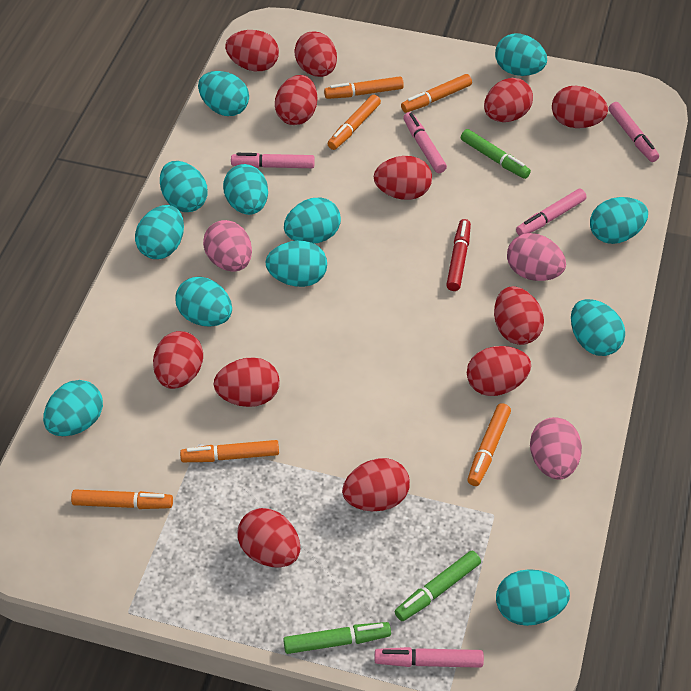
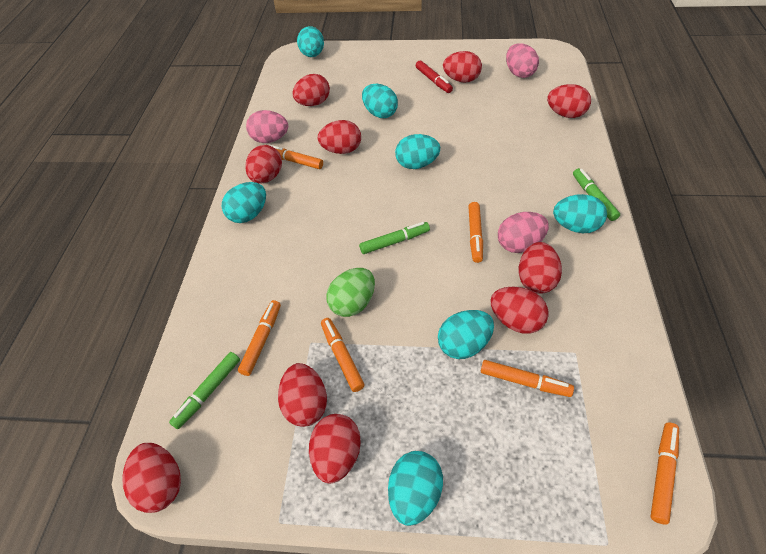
green egg: none = 0 -> [326,268,375,317] = 1
pink marker: [231,153,315,168] [375,647,484,668] [403,112,447,173] [516,189,587,236] [608,102,659,162] = 5 -> none = 0
red egg: [153,331,203,389] [214,357,279,407] [225,30,279,71] [237,508,300,568] [275,75,317,125] [294,31,337,77] [342,458,410,511] [374,156,432,200] [467,346,531,396] [484,78,533,122] [494,286,544,345] [552,86,608,128] = 12 -> [122,443,181,513] [245,145,282,184] [278,363,327,427] [293,74,330,106] [309,414,361,484] [318,120,361,154] [443,51,482,83] [490,287,548,334] [519,242,562,294] [547,84,591,118] = 10
turquoise egg: [43,380,103,436] [135,205,184,259] [160,161,208,212] [175,277,232,326] [198,71,249,116] [223,164,268,215] [265,241,327,287] [284,198,341,244] [495,33,547,76] [496,569,570,626] [571,299,625,356] [590,197,648,244] = 12 -> [222,182,266,223] [297,26,324,57] [362,84,398,118] [388,451,443,526] [395,134,440,169] [438,310,494,359] [553,194,607,233] = 7

